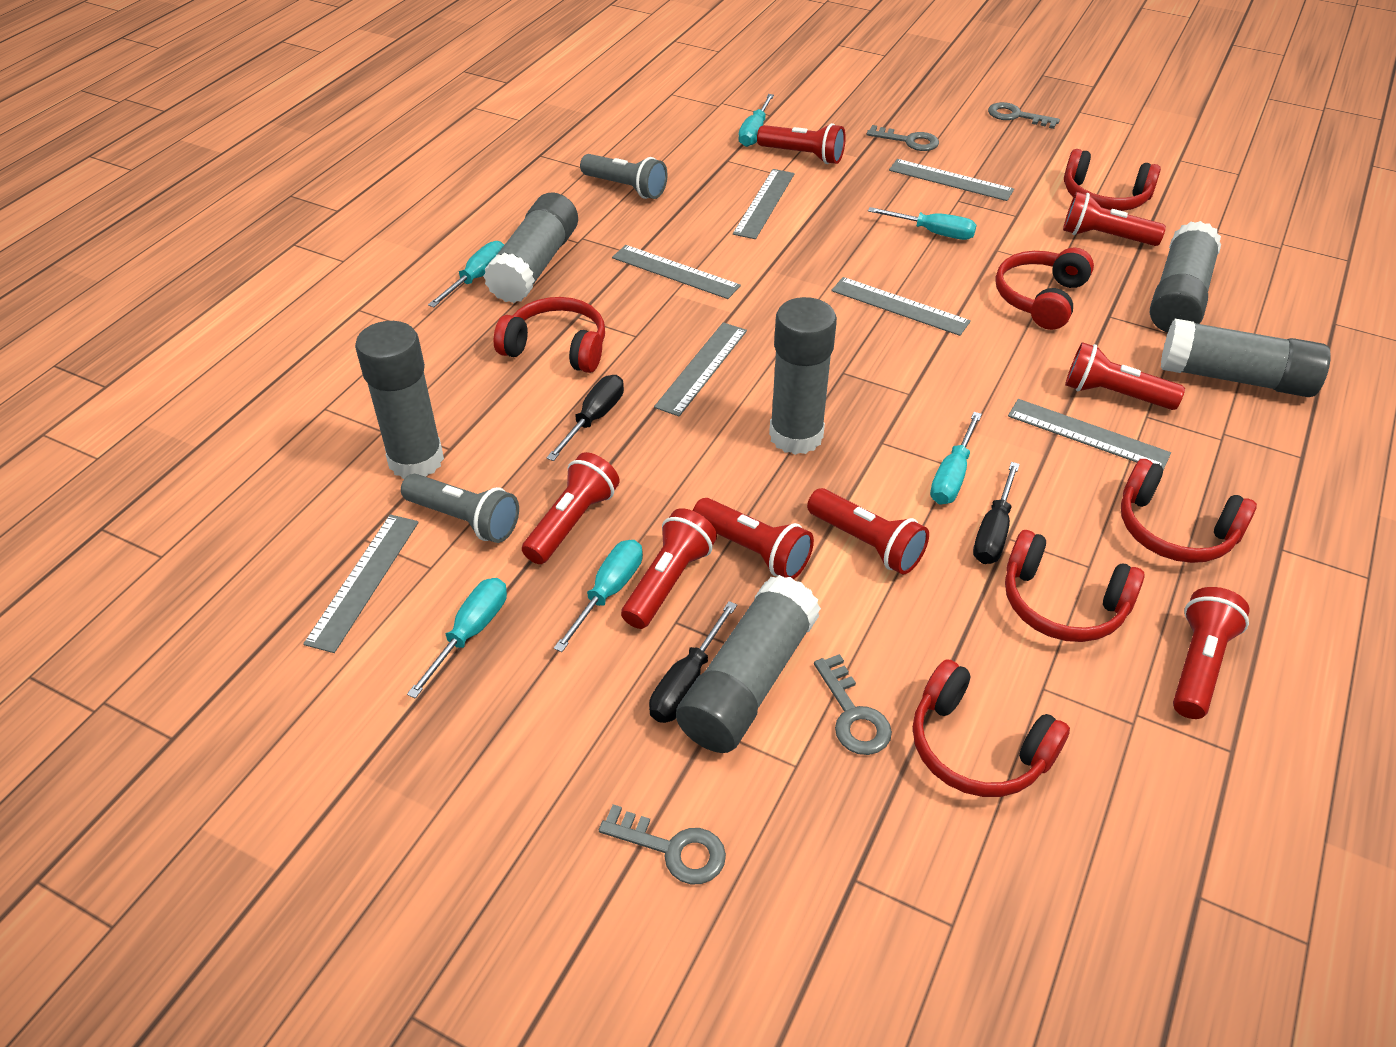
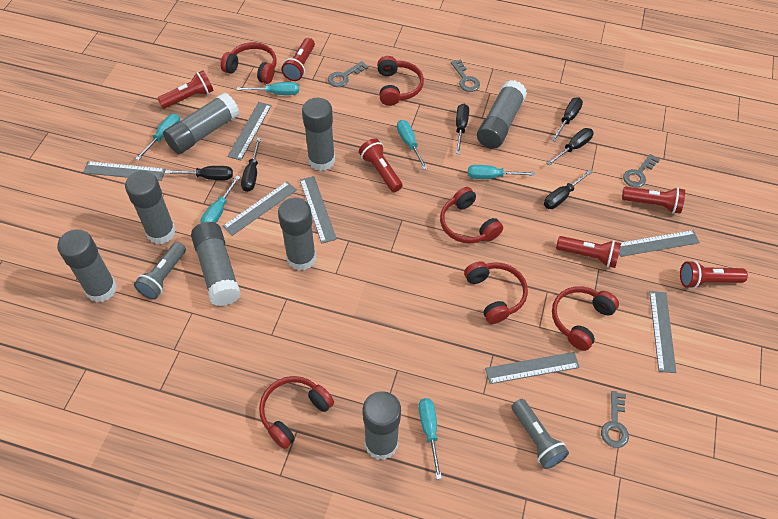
black screwdriver: [546,375,624,461] [649,601,737,723] [973,462,1020,564] = 3 -> [165,166,233,180] [241,138,261,192] [456,104,469,154] [544,169,593,209] [547,128,594,166] [552,97,583,141] = 6
grey glue stick: [355,321,444,479] [483,192,578,303] [676,575,821,753] [769,297,837,455] [1150,221,1221,333] [1161,319,1331,397] = 6 -> [57,229,117,302] [125,171,176,244] [163,93,239,154] [191,222,241,306] [278,198,316,271] [302,98,335,171] [363,391,401,460] [477,80,527,149] = 8
red flashlight: [522,452,619,564] [621,508,717,629] [693,498,814,579] [757,123,846,164] [807,488,929,575] [1063,192,1166,246] [1065,342,1185,410] [1173,587,1250,719] = 8 -> [157,71,214,109] [281,38,315,81] [359,138,403,192] [556,236,621,268] [622,187,685,214] [680,261,748,289] = 6

